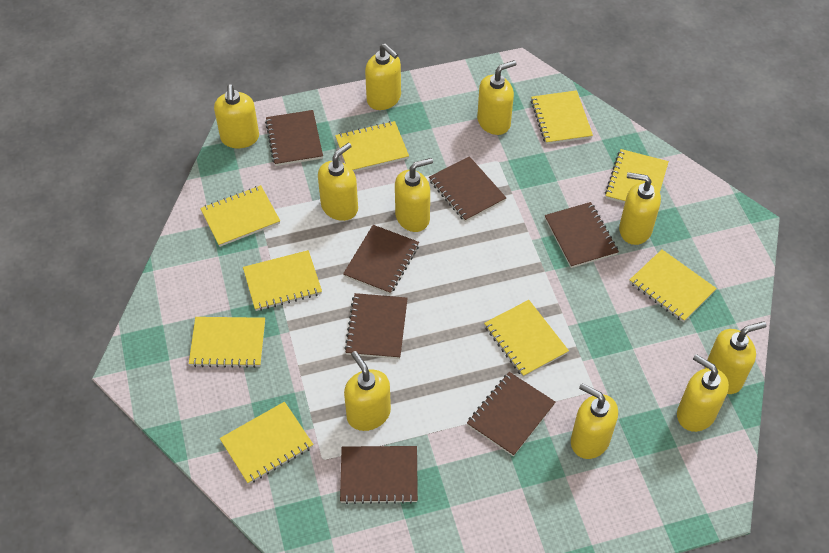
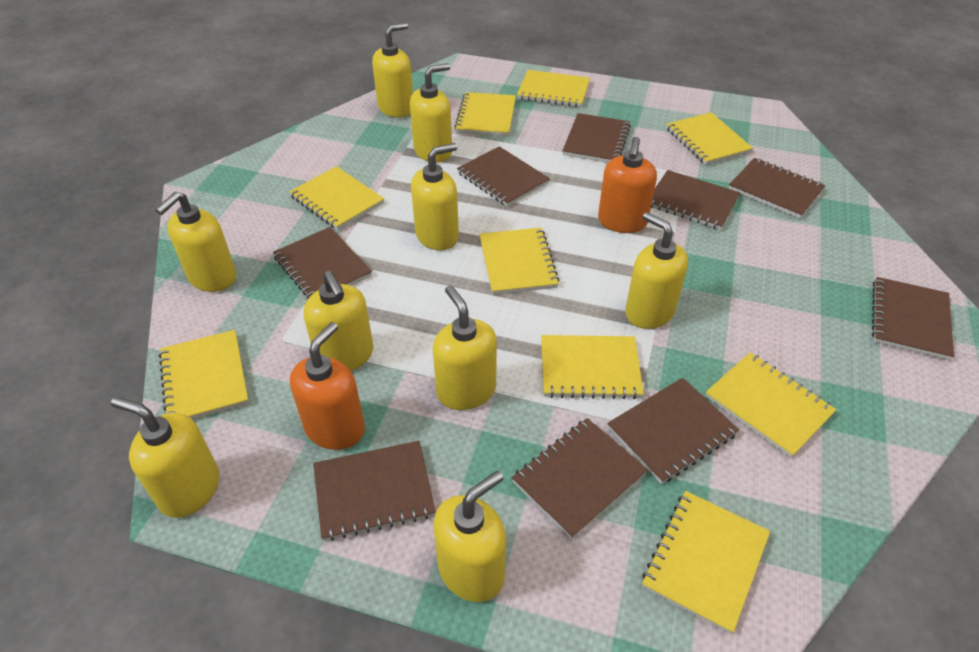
brown notebook: [265,110,323,166] [340,446,418,504] [343,225,419,294] [344,293,408,359] [429,156,506,222] [467,372,556,456] [545,202,619,268] = 7 -> [273,227,372,299] [313,441,436,541] [457,146,550,207] [512,418,648,539] [562,113,631,163] [607,378,739,484] [651,170,740,230] [728,158,825,219] [872,277,954,360] = 9
orange soap dispenser: none = 0 -> [290,322,365,450] [598,137,657,233] = 2
yellow soap dispenser: [214,84,259,148] [318,143,358,221] [344,351,391,431] [365,44,401,110] [395,158,433,232] [477,60,516,135] [571,383,618,459] [619,172,661,245] [677,354,729,432] [705,321,766,394] = 10 -> [111,397,219,518] [155,192,236,292] [303,271,373,371] [372,23,413,118] [410,63,452,162] [411,143,459,250] [433,285,497,410] [434,471,506,602] [625,212,688,329] = 9

